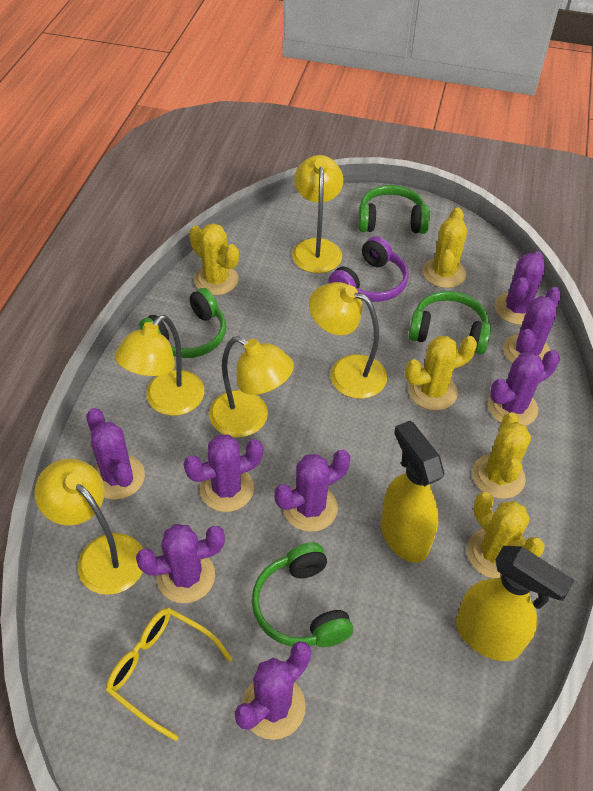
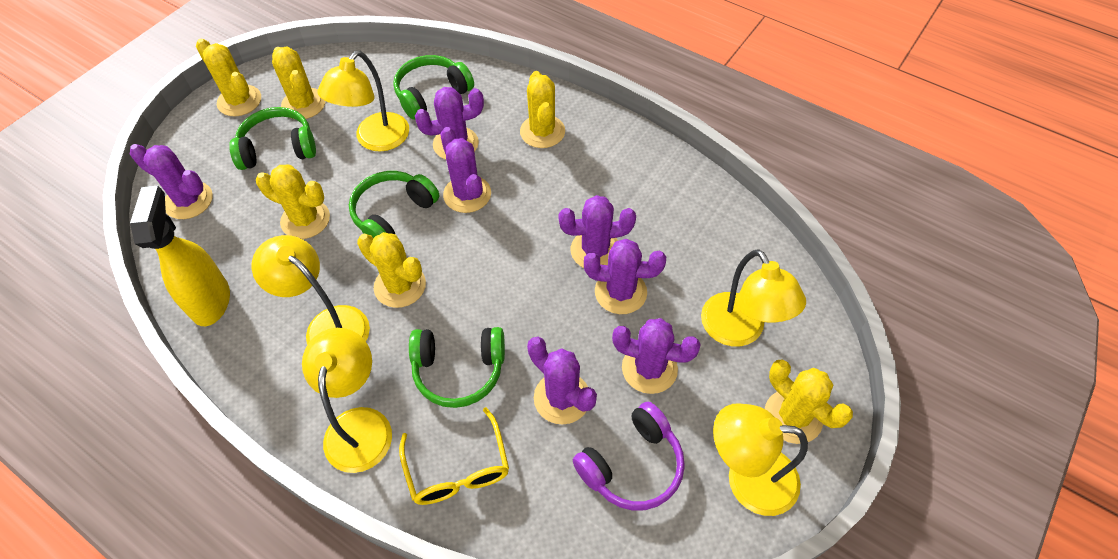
purple cactus: [86,408,145,500] [136,524,225,603] [184,435,263,512] [235,641,311,740] [274,450,350,532] [488,350,560,426] [495,252,545,325] [504,287,561,363] = 8 -> [130,144,213,219] [415,87,484,159] [440,127,491,213] [527,337,597,425] [558,195,636,268] [584,239,666,314] [612,318,701,394] = 7
yellow cactus: [189,223,239,295] [405,336,477,411] [423,207,467,288] [467,492,545,578] [472,412,531,499] = 5 -> [196,38,261,116] [256,164,330,239] [272,46,326,119] [357,232,426,308] [520,71,565,148] [765,360,853,444] = 6
yellow spray bottle: [381,421,444,563] [456,546,574,661] = 2 -> [130,186,230,326] = 1

